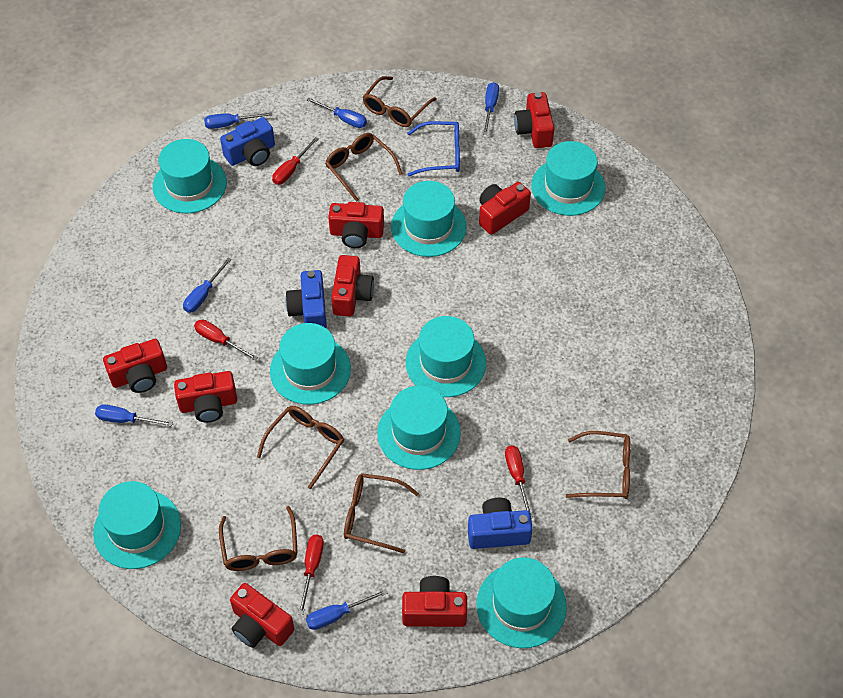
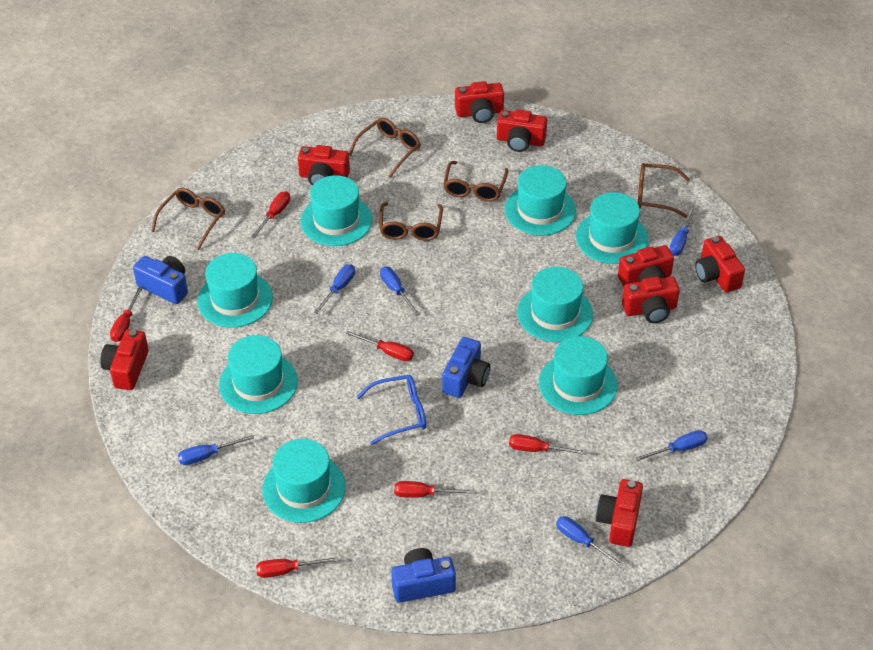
brown glasses: [219,506,298,571] [257,406,344,489] [325,133,403,202] [344,473,419,553] [363,76,437,127] [566,431,630,499] = 6 -> [151,188,225,250] [349,118,421,178] [379,202,443,241] [443,161,508,202] [637,163,690,218] = 5
red screwdriver: [194,319,258,361] [272,137,318,185] [298,535,324,615] [505,445,533,519] = 4 -> [110,287,143,342] [251,191,290,238] [256,557,339,578] [346,331,414,361] [394,481,474,498] [509,434,587,455] = 6

